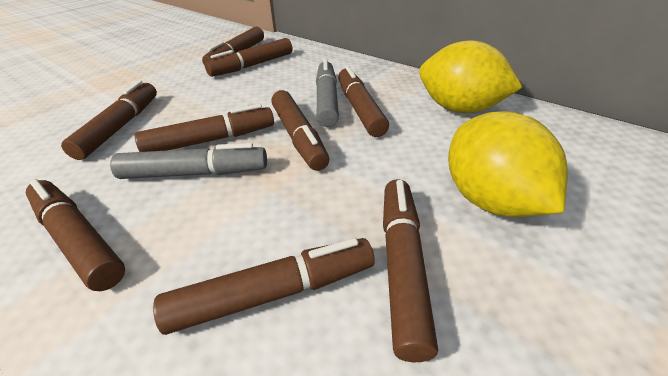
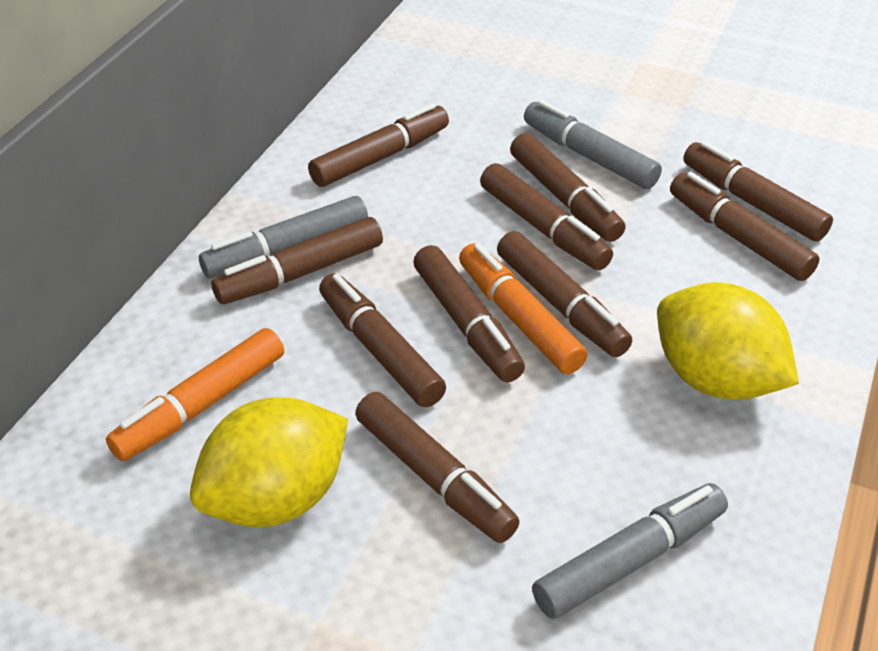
brown marker: [26,179,125,291] [61,80,157,160] [135,104,274,152] [153,238,375,335] [202,27,264,65] [205,38,292,77] [271,90,329,171] [338,66,389,137] [383,179,438,362] = 9 -> [211,217,383,304] [308,103,449,187] [319,273,446,407] [355,392,520,543] [413,245,525,382] [480,163,613,270] [497,231,632,357] [510,133,626,242] [670,172,820,281] [683,141,833,242] = 10
grey marker: [110,143,267,179] [316,59,339,127] = 2 -> [199,196,368,278] [524,100,662,189] [532,483,728,619] = 3
orange marker: none = 0 -> [106,328,284,461] [459,243,588,374] = 2

